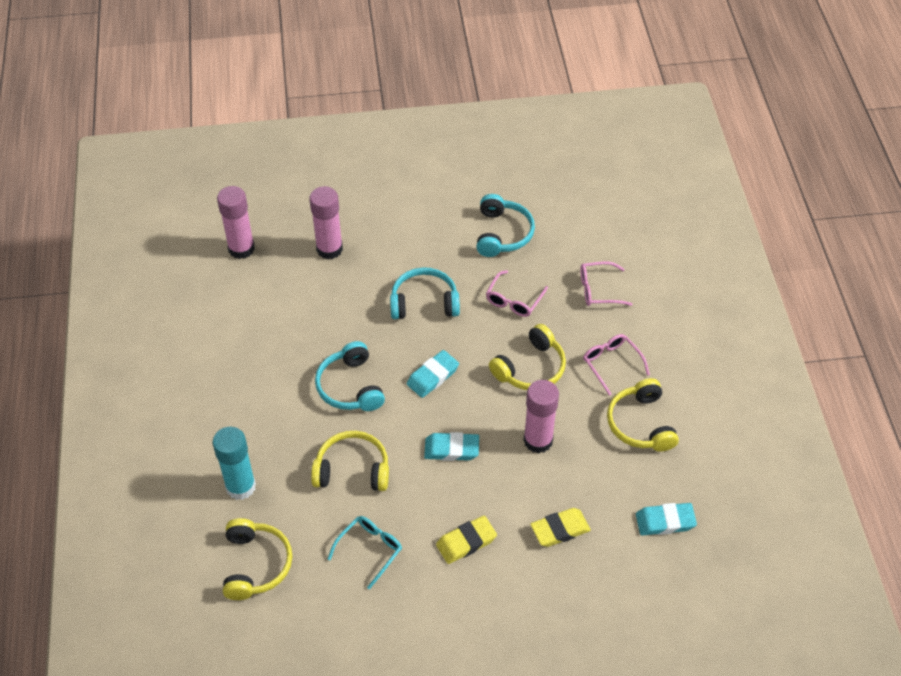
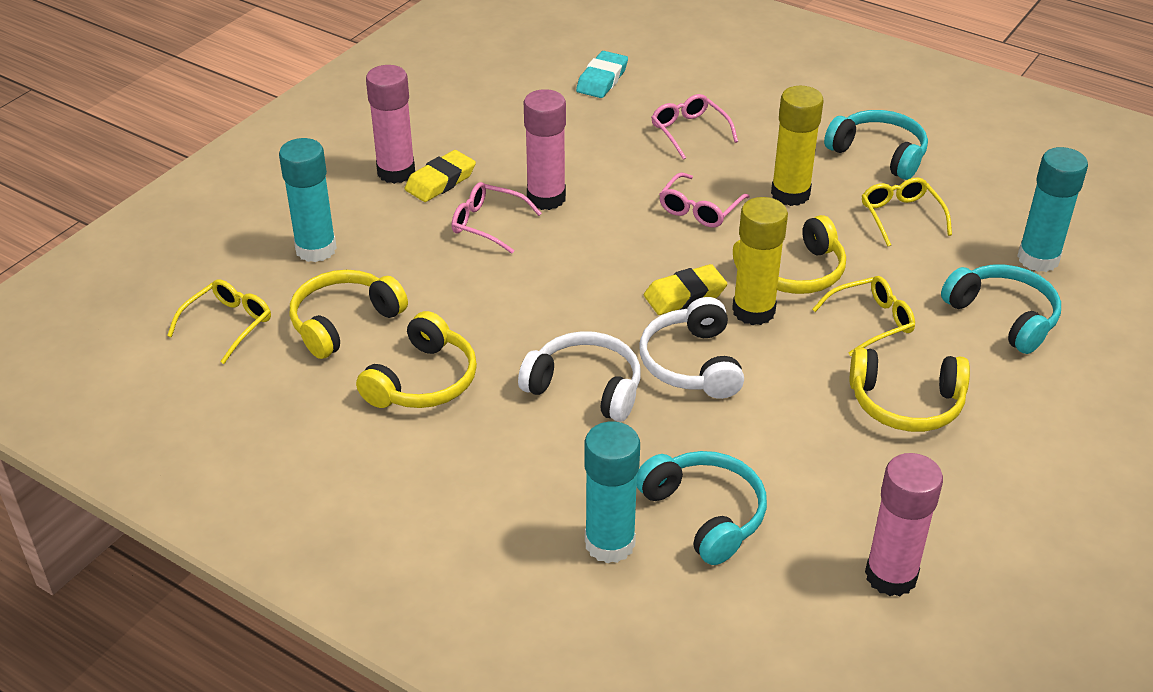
turquoise eraser: [406,350,459,398] [424,432,479,461] [636,503,697,536] = 3 -> [576,51,628,98] = 1
turquoise glasses: [328,516,402,589] = 1 -> none = 0
turquoise glue stick: [212,427,256,500] = 1 -> [279,138,337,262] [584,421,640,563] [1017,147,1088,272] = 3
white headphones: none = 0 -> [518,331,641,422] [640,297,744,399] = 2
yellow glasses: none = 0 -> [167,279,271,364] [812,276,915,356] [862,178,952,247] = 3
yellow glue stick: none = 0 -> [732,197,788,325] [771,86,824,206] = 2

